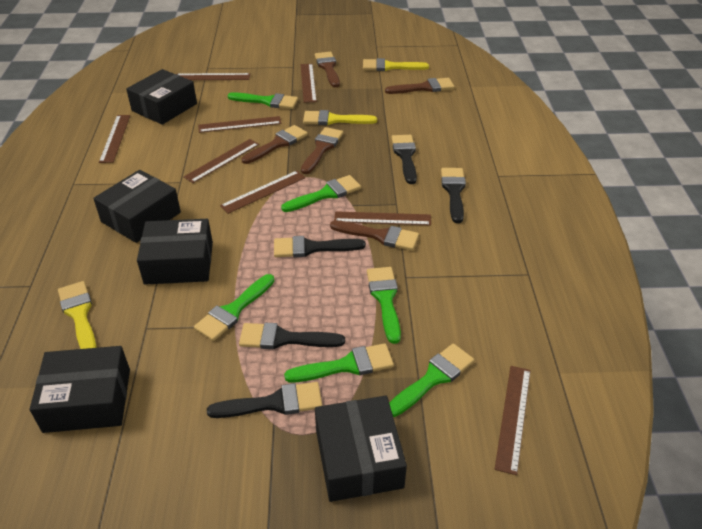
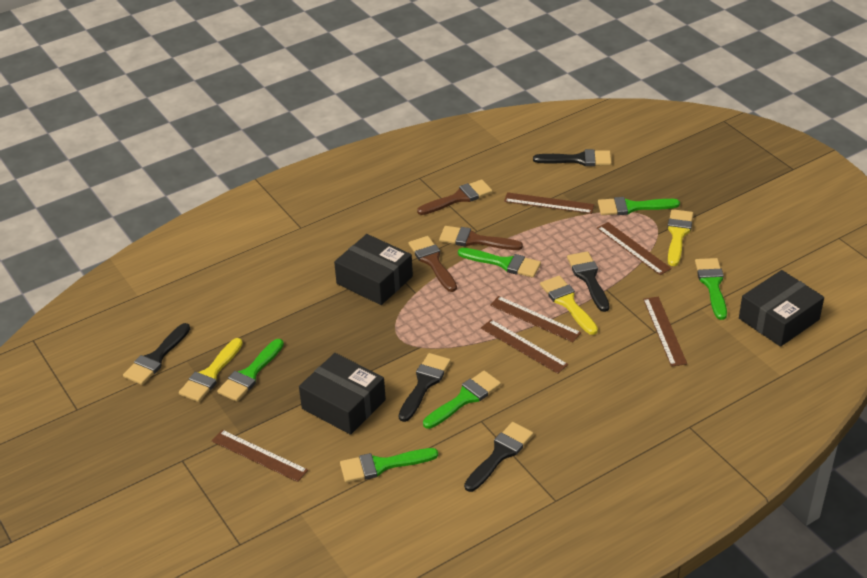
black box: [30,346,130,433] [93,170,181,243] [126,69,197,125] [137,219,213,285] [315,396,407,502] = 5 -> [299,353,386,435] [334,234,413,305] [739,270,824,347] = 3
brown brush: [242,125,308,164] [301,127,343,174] [315,52,340,87] [330,220,419,251] [385,78,455,94] = 5 -> [408,236,457,292] [417,179,493,215] [439,226,523,250] = 3
brown ruler: [99,115,130,163] [177,73,250,80] [184,139,259,183] [198,116,282,133] [220,171,306,214] [301,64,317,103] [334,211,431,226] [495,366,531,475] = 8 -> [212,430,308,482] [481,320,568,374] [490,296,581,342] [504,192,594,214] [597,222,672,275] [643,297,687,367] = 6

